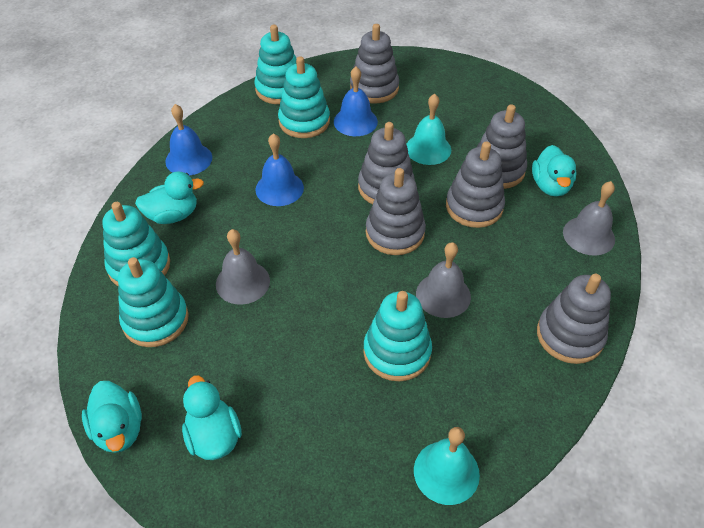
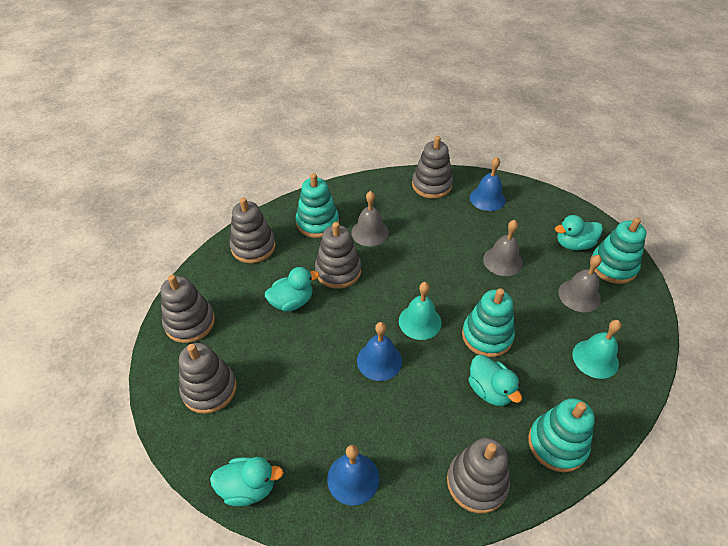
turquoise stacking toy: [102,202,170,286] [118,257,189,347] [254,25,296,104] [278,56,330,138] [363,291,432,381] = 5 -> [296,173,339,238] [462,288,515,357] [528,398,595,472] [590,217,646,284] = 4

